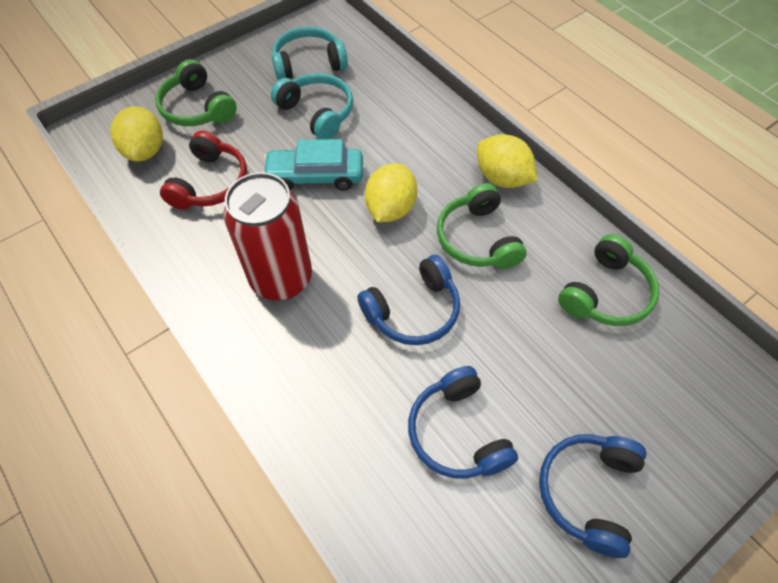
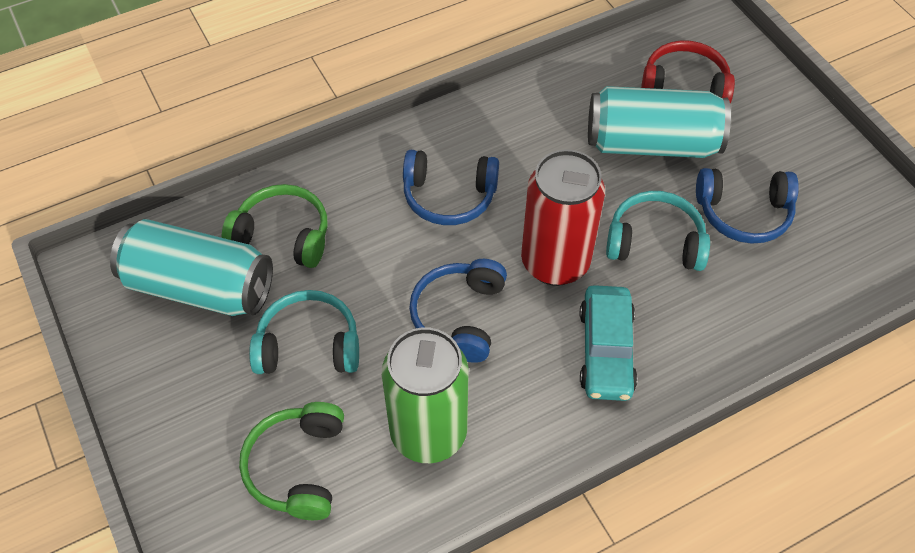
green can: none = 0 -> [382,327,469,463] = 1
green headphones: [155,59,237,126] [437,183,527,269] [558,234,659,326] = 3 -> [222,184,328,268] [239,402,344,520] = 2
turquoise can: none = 0 -> [110,219,273,316] [588,86,731,158] = 2
yellow lemon: [110,107,163,162] [365,163,417,222] [477,134,537,188] = 3 -> none = 0

